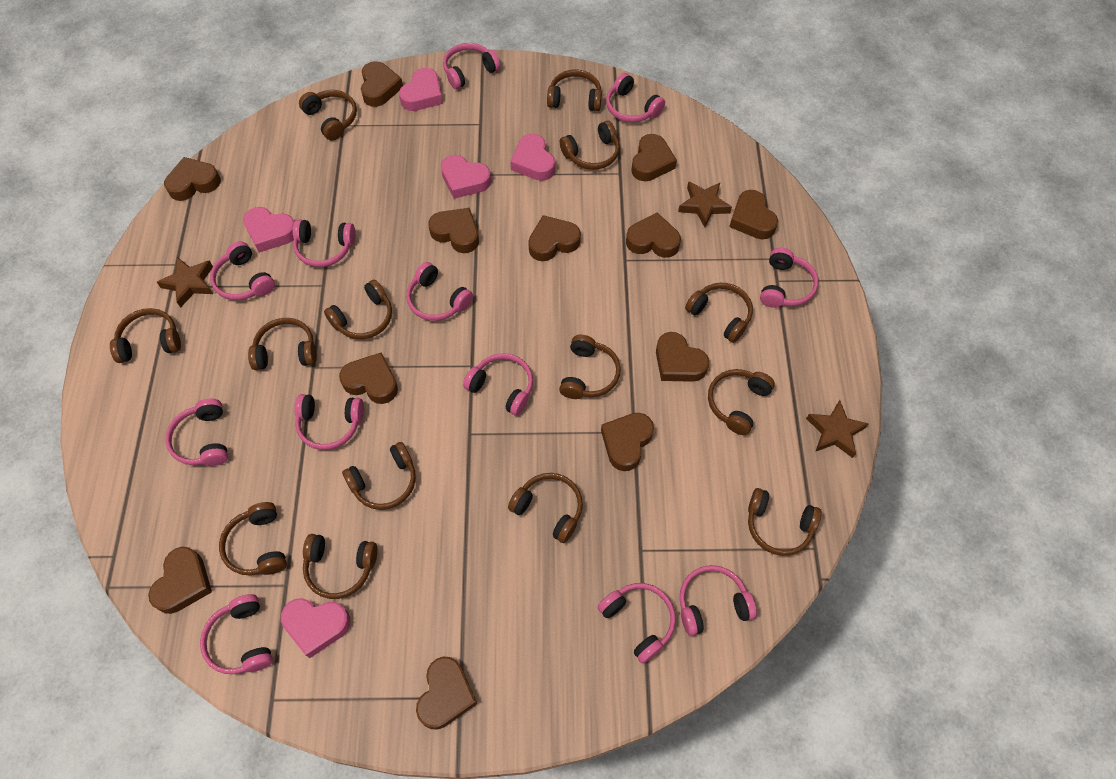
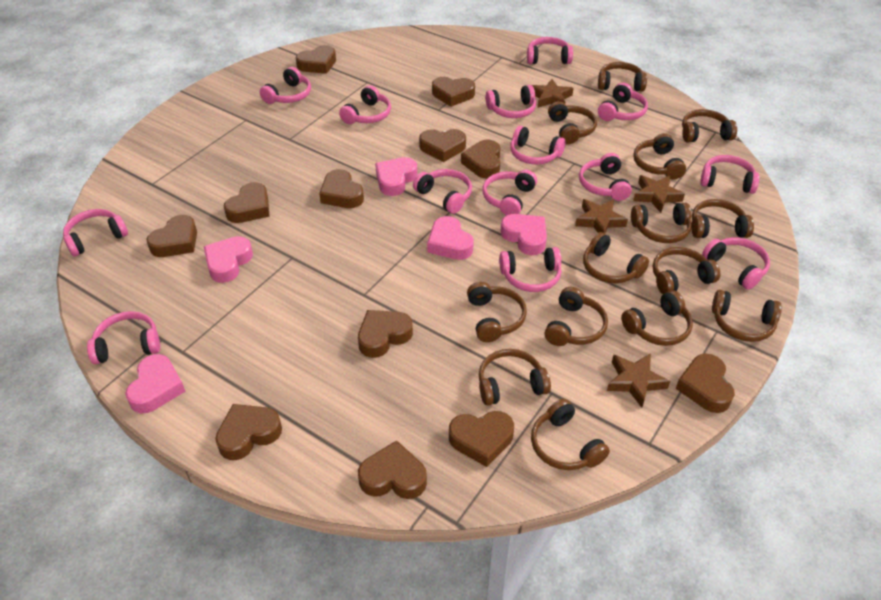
brown star: [157,257,213,308] [678,181,732,227] [806,400,869,458] = 3 -> [532,79,573,108] [575,199,628,233] [607,353,670,408] [633,175,685,213] = 4
pink headphones: [165,398,228,466] [200,594,273,674] [210,241,275,300] [293,219,356,267] [294,394,364,450] [406,262,473,321] [443,43,501,89] [463,353,533,416] [598,583,676,664] [606,73,665,123] [679,565,757,636] [760,248,818,308] = 12 -> [63,209,128,256] [87,311,160,364] [260,67,311,104] [339,85,391,124] [413,169,472,214] [483,170,537,216] [485,85,536,118] [499,247,561,292] [510,126,566,165] [527,37,573,64] [579,153,632,201] [598,83,648,121] [700,155,760,194] [702,237,770,290] = 14

